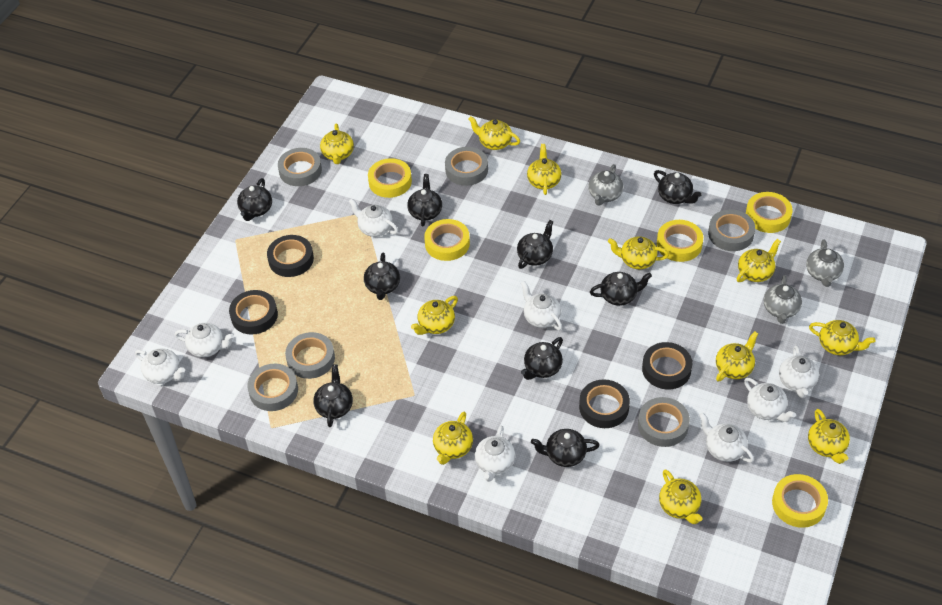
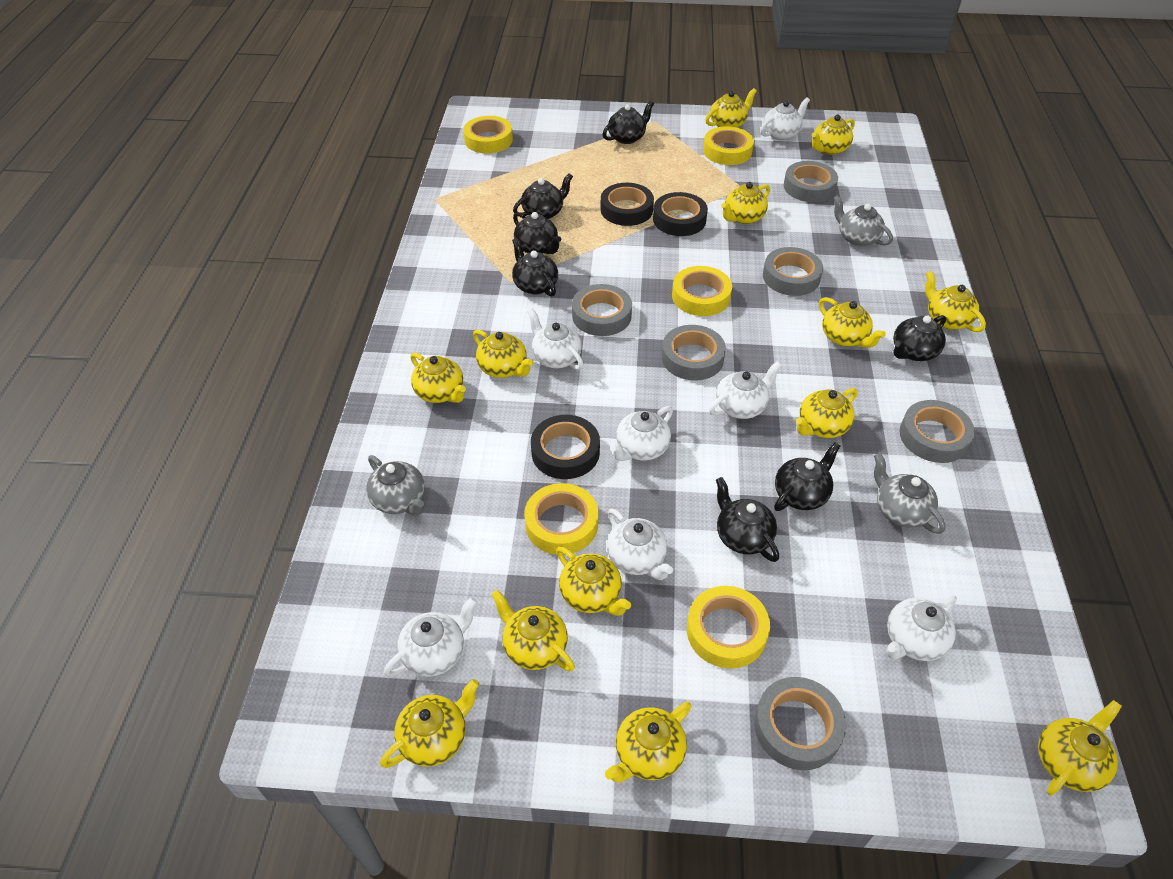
black tape: [229,290,278,335] [267,235,314,277] [579,379,630,428] [642,342,692,389] = 4 -> [531,415,600,479] [601,183,654,226] [653,192,708,236] = 3
black teapot: [237,178,272,221] [313,365,353,427] [364,253,400,300] [407,174,442,226] [517,220,553,269] [521,337,563,380] [531,429,600,467] [590,272,652,306] [654,170,702,204] = 9 -> [512,238,558,297] [513,173,573,219] [513,212,561,254] [602,101,654,144] [716,477,779,562] [774,442,840,511] [893,315,946,361] = 7
white teapot: [135,348,185,384] [175,323,234,358] [349,198,398,237] [475,426,515,482] [521,281,562,330] [699,413,754,463] [744,378,796,422] [779,345,819,398] = 8 -> [384,597,477,677] [528,309,584,370] [607,509,673,580] [610,406,673,461] [709,362,782,419] [760,97,810,140] [887,596,957,661] = 7
yellow teapot: [320,124,354,164] [411,296,458,335] [433,412,473,465] [468,116,520,150] [527,144,562,195] [608,237,669,269] [659,469,703,524] [716,331,758,381] [737,239,781,282] [808,409,850,464] [809,320,875,355] = 11 -> [380,679,479,768] [410,352,466,403] [473,330,533,378] [491,590,575,672] [556,547,631,616] [605,702,692,783] [705,88,757,128] [721,182,770,224] [796,388,858,438] [812,115,855,155] [819,297,886,348] [925,271,986,332] [1038,700,1122,795] = 13

